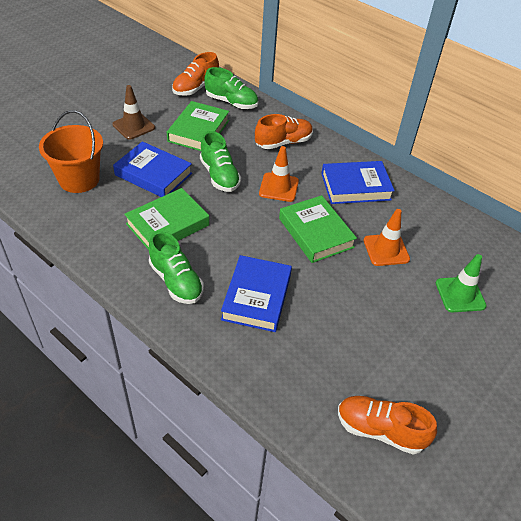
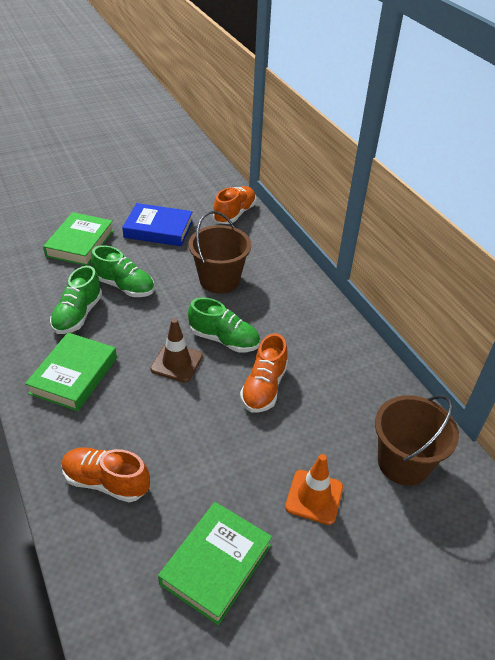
blue book: [113,141,192,197] [221,255,292,332] [321,161,395,204] = 3 -> [122,203,193,246] = 1
brown bucket: none = 0 -> [188,211,251,294] [375,395,459,486] = 2
green traffic cone: [436,254,486,312] = 1 -> none = 0
orange bucket: [39,110,103,193] = 1 -> none = 0
orange traffic cone: [259,146,299,202] [364,209,410,266] = 2 -> [285,454,343,525] = 1

